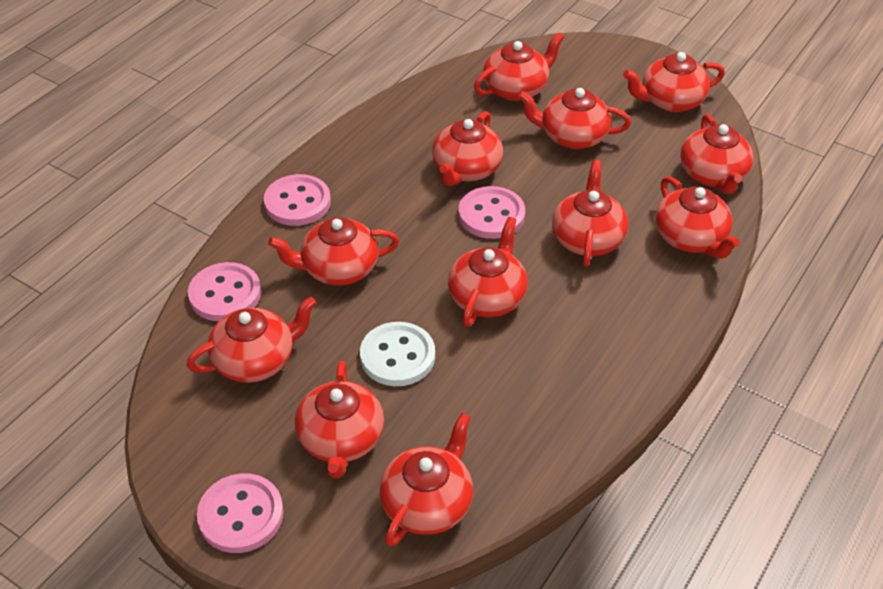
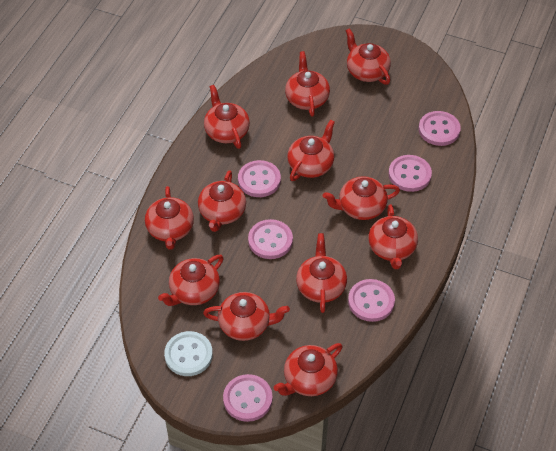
pink button: [188,262,261,321] [197,473,284,553] [264,174,331,226] [458,186,525,239] = 4 -> [223,374,272,422] [238,160,281,197] [248,219,293,259] [348,279,395,322] [389,155,432,192] [419,111,461,146] = 6

